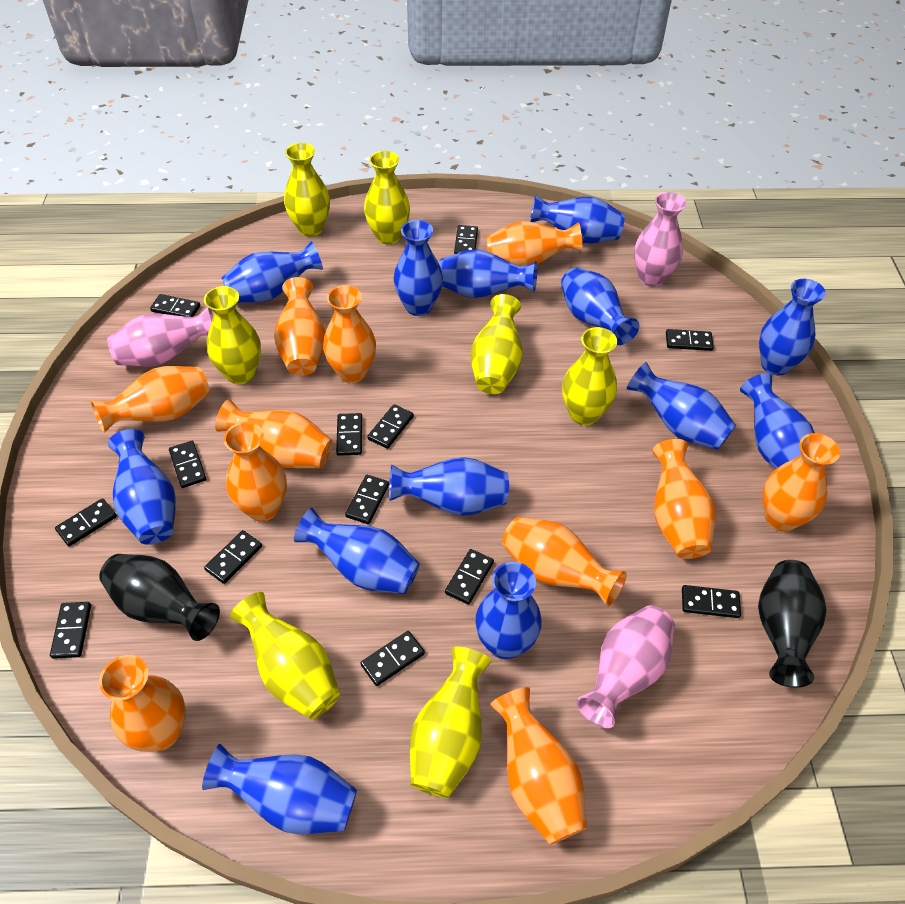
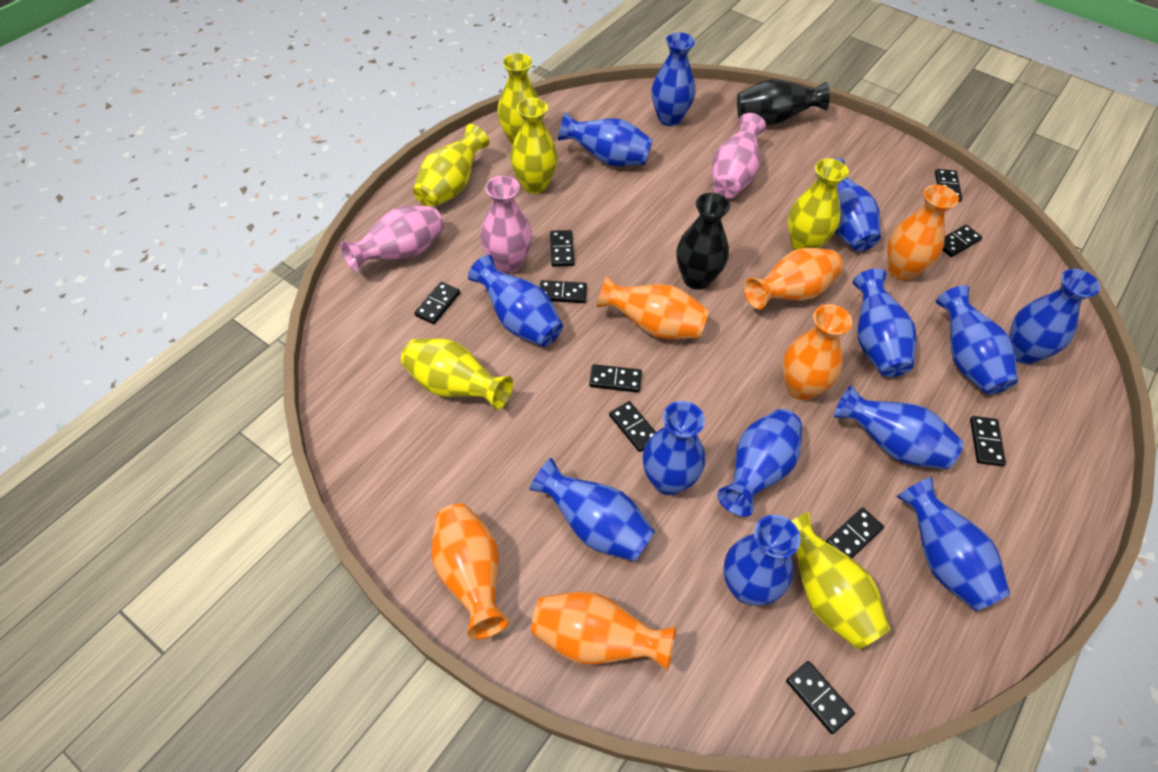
black domino: [50,602,91,659] [55,498,117,547] [150,294,200,317] [169,441,206,488] [204,530,262,584] [336,413,362,456] [345,475,389,524] [360,631,425,686] [367,404,414,449] [445,549,494,605] [454,225,478,254] [666,329,714,351] [682,585,741,618] = 13 -> [414,282,460,324] [540,280,587,303] [550,230,574,267] [589,364,642,393] [609,401,656,452] [786,661,855,734] [826,508,884,558] [935,169,962,202] [943,225,982,257] [970,416,1006,466] = 10
orange vase: [91,366,210,433] [99,655,186,752] [215,399,332,468] [224,422,287,522] [274,277,326,376] [323,285,376,383] [486,221,582,266] [490,687,587,844] [502,517,627,607] [652,439,716,559] [763,433,840,532] = 11 -> [431,503,510,640] [531,591,676,671] [597,276,709,339] [744,248,843,309] [782,304,852,401] [887,184,959,281] = 6
yellow vase: [204,286,261,384] [230,592,340,720] [284,143,330,237] [364,151,410,244] [410,647,491,798] [471,294,522,394] [562,327,617,425] = 7 -> [401,338,513,410] [413,124,489,207] [497,53,539,145] [510,98,558,194] [788,159,849,250] [792,512,890,650] = 6

